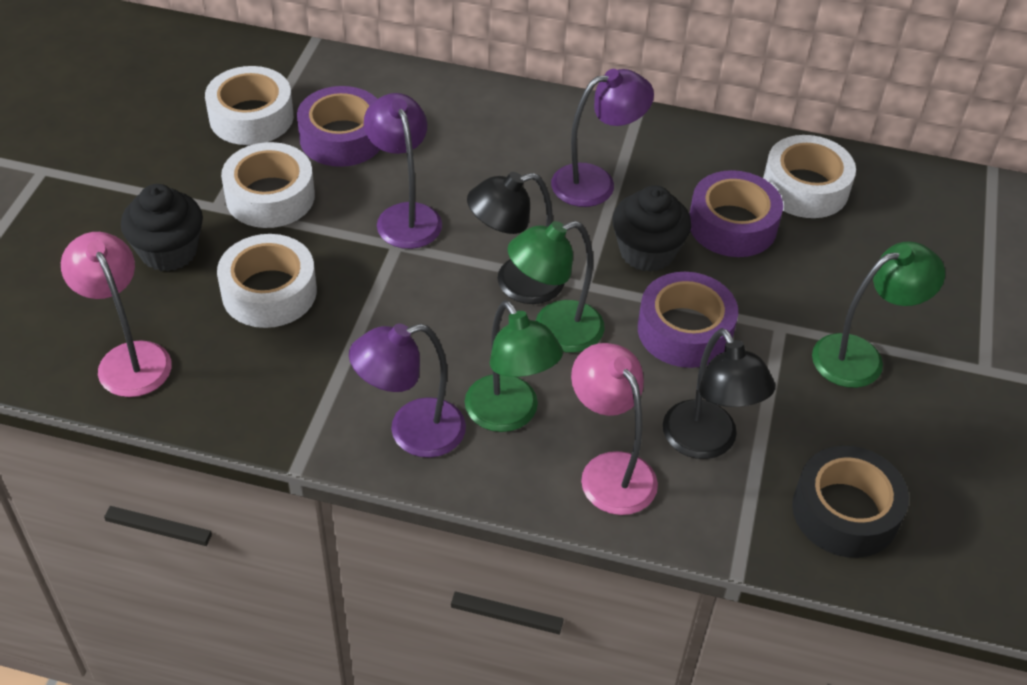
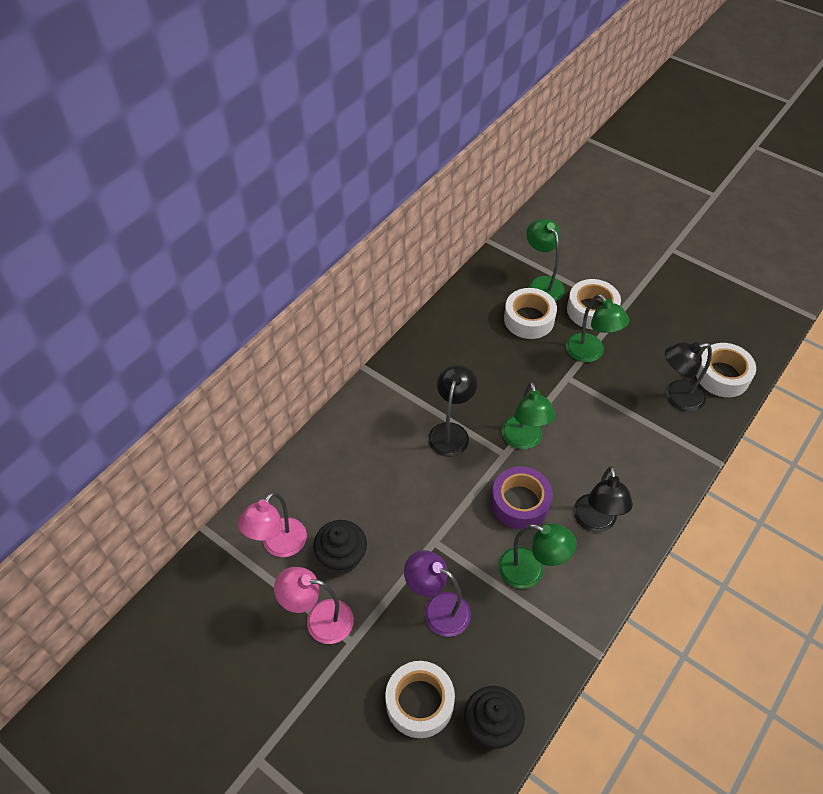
black lamp: [467,172,565,304] [663,328,775,459] = 2 -> [428,365,477,457] [573,466,633,532] [665,342,712,412] = 3
black tape: [792,446,909,558] = 1 -> none = 0
green lamp: [464,301,563,432] [508,221,605,353] [812,242,945,388] = 3 -> [498,523,577,589] [502,382,556,449] [526,219,565,301] [566,294,629,362] = 4
purple lamp: [349,324,466,458] [364,93,442,249] [551,69,654,207] = 3 -> [404,550,471,637] = 1
purple tape: [297,86,380,167] [638,272,738,368] [689,170,783,257] = 3 -> [491,466,553,530] = 1

